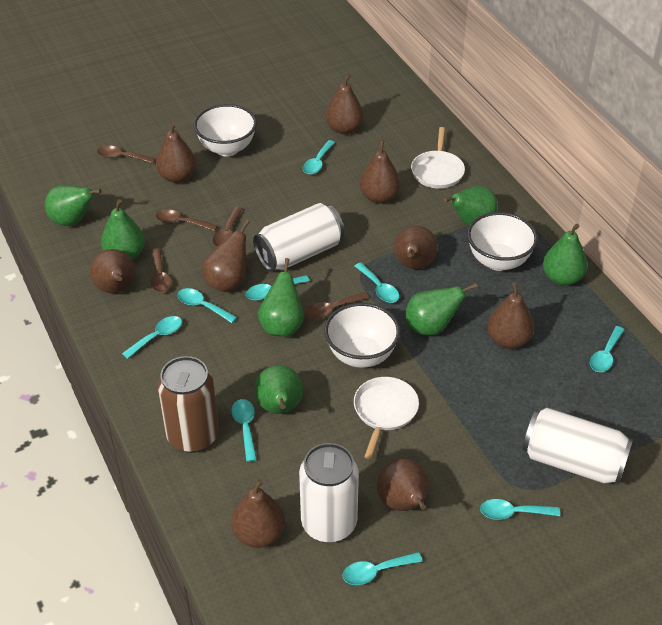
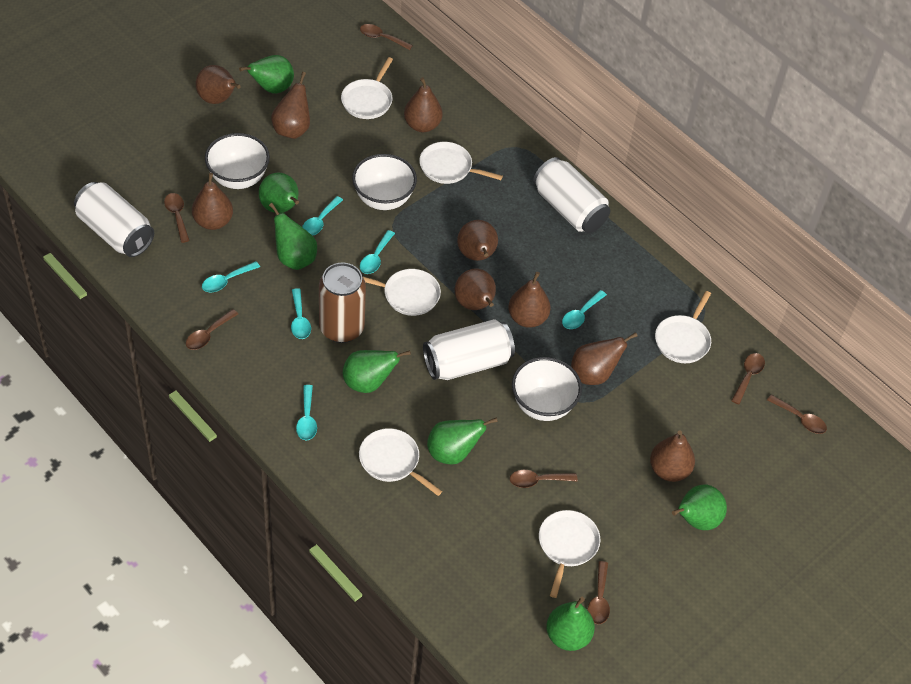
brown spoon: [97,145,156,164] [151,248,172,292] [156,209,217,231] [213,207,242,247] [305,292,368,320] = 5 -> [164,193,190,243] [186,309,238,350] [360,24,413,50] [510,470,578,488] [588,561,610,624] [731,353,765,405] [767,395,827,434] = 7
turquoise spoon: [122,316,182,359] [177,288,237,323] [232,399,257,462] [246,275,310,300] [303,140,335,175] [343,552,423,585] [354,263,399,303] [480,499,560,520] [590,326,624,372] = 9 -> [202,261,260,292] [291,288,311,339] [296,385,317,440] [302,196,343,236] [360,230,395,274] [562,290,607,329] = 6
white pan: [354,377,419,459] [411,127,465,189] = 2 -> [341,57,393,119] [359,428,442,496] [362,269,441,316] [419,142,503,184] [539,510,600,598] [655,291,711,363] = 6

